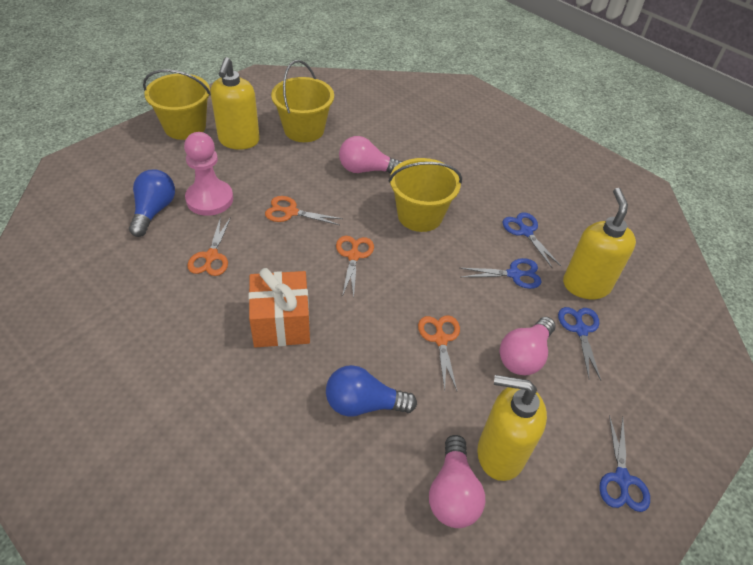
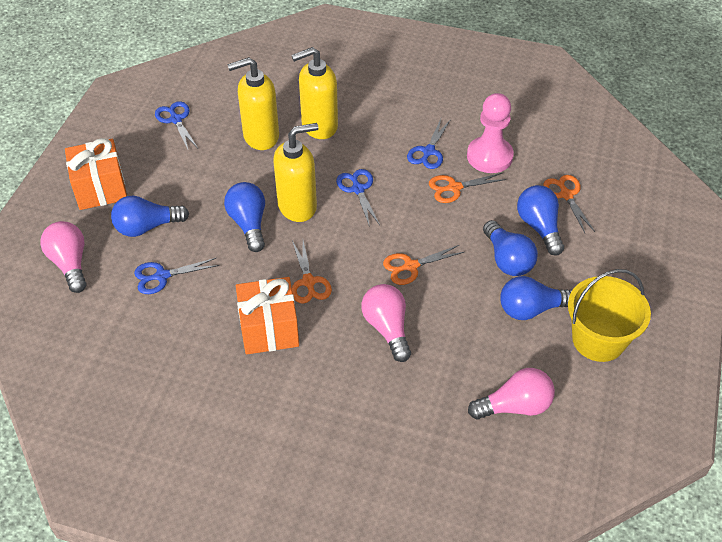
blue light bulb: [129,169,175,237] [326,365,417,417] = 2 -> [111,196,189,237] [224,182,265,252] [483,220,538,276] [500,276,572,320] [517,185,564,256] = 5
orange gift: [248,268,310,347] = 1 -> [65,138,127,210] [236,277,299,354] = 2
yellow bucket: [143,69,211,140] [271,60,334,142] [389,158,462,232] = 3 -> [568,269,651,362] = 1

